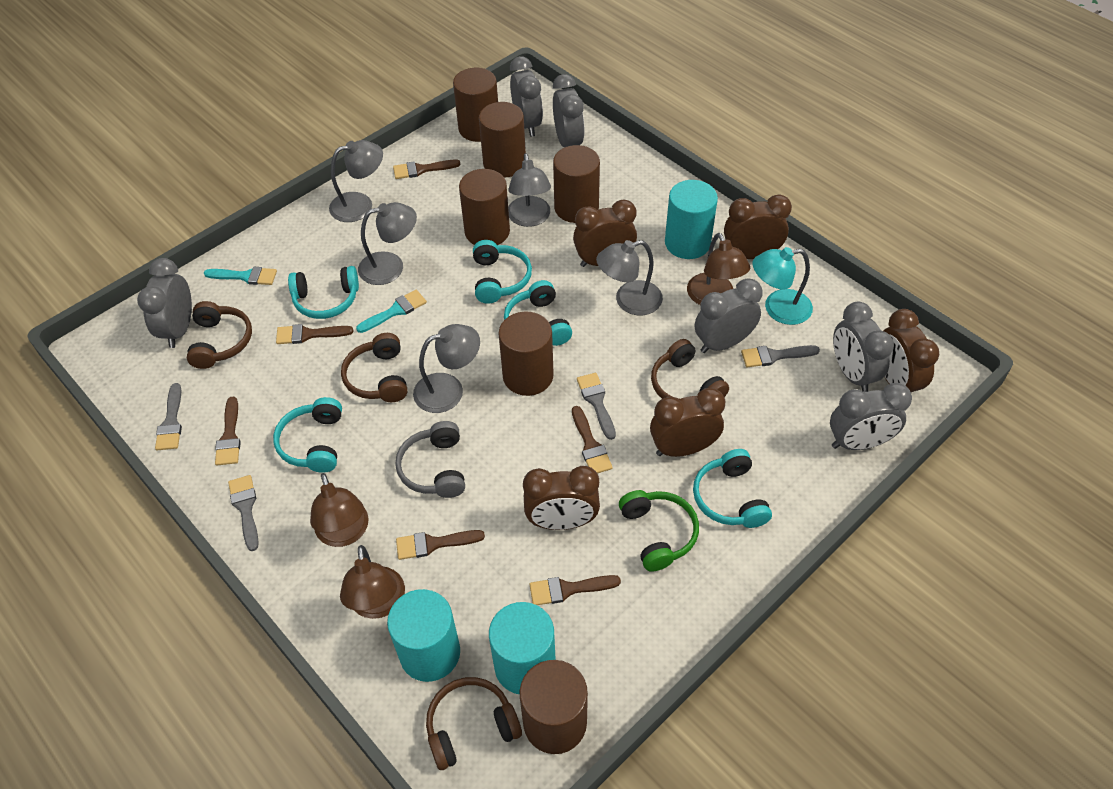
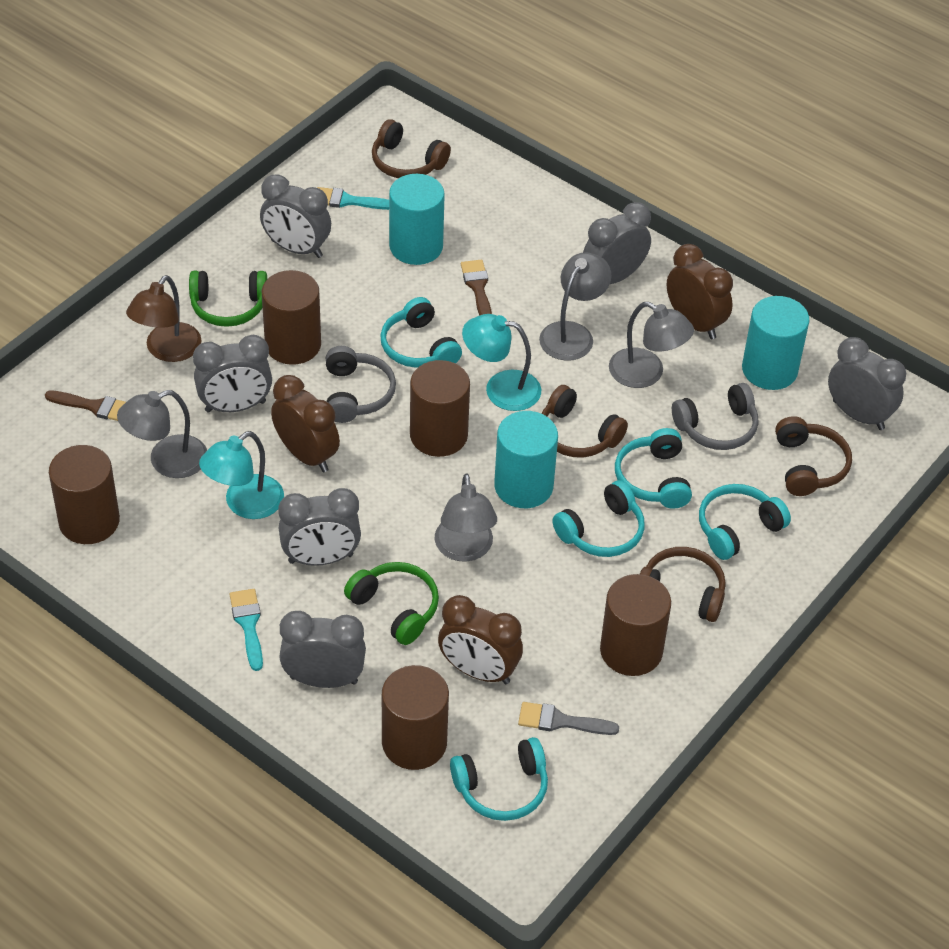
brown brush: [215,397,241,465] [276,324,353,344] [393,160,460,179] [396,530,485,560] [529,575,621,605] [572,406,613,474] = 6 -> [45,391,126,421] [461,260,492,316] = 2
brown clock: [523,466,600,530] [573,199,637,267] [650,388,725,457] [724,194,792,259] [883,309,939,392] = 5 -> [271,375,340,472] [438,595,523,684] [667,244,733,339] = 3
brown cylinder: [453,68,498,142] [459,169,510,245] [479,102,526,178] [498,312,554,396] [519,660,588,754] [553,145,600,223] = 6 -> [49,445,120,544] [262,270,321,365] [382,665,449,770] [410,360,470,457] [600,574,671,676] = 5
brown lamp: [310,473,369,547] [340,545,405,619] [687,233,750,305] = 3 -> [126,275,202,362] = 1
green headphones: [619,490,699,572] = 1 -> [189,271,267,327] [344,562,439,645] = 2
grey brush: [155,383,182,450] [228,475,259,551] [577,373,616,440] [741,345,820,367] = 4 -> [518,702,619,735] = 1
grey headphones: [395,421,465,498] = 1 -> [326,346,396,423] [672,383,759,450] = 2
grey lamp: [329,140,383,222] [358,202,417,285] [413,324,480,413] [508,153,551,227] [596,240,663,315] = 5 -> [117,390,207,478] [435,473,497,562] [539,252,611,361] [609,302,694,388] = 4
turquoise lamp: [752,247,813,325] = 1 -> [199,431,284,519] [462,314,541,411] = 2

